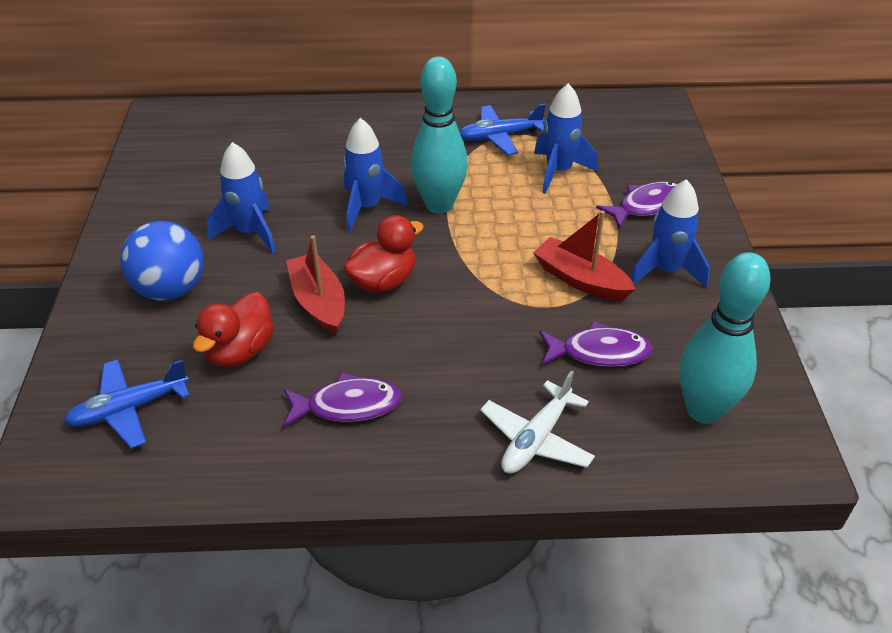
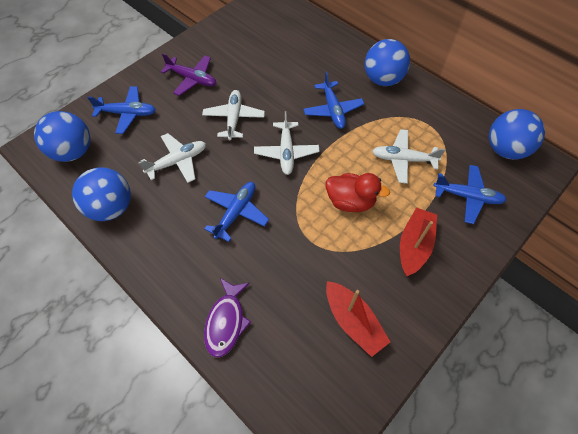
blue ball: [120,221,204,300] = 1 -> [34,111,90,162] [72,167,131,221] [364,39,410,86] [489,109,545,159] = 4
blue plane: [64,359,190,449] [460,104,546,155] = 2 -> [87,86,156,134] [204,182,269,242] [303,72,364,129] [433,165,506,224] = 4
blue rocket: [207,142,276,254] [343,118,408,232] [534,83,597,194] [631,179,710,288] = 4 -> none = 0
purple fish: [284,372,402,427] [539,321,653,367] [596,182,677,229] = 3 -> [204,278,251,357] = 1
purple plane: none = 0 -> [161,53,217,96] = 1
red duck: [193,292,274,367] [343,215,424,293] = 2 -> [326,173,390,212] = 1
turquoise bowling pin: [410,57,468,214] [679,252,771,424] = 2 -> none = 0
white plane: [480,371,595,474] = 1 -> [138,133,206,183] [202,90,265,140] [254,111,319,175] [372,129,445,184] = 4

